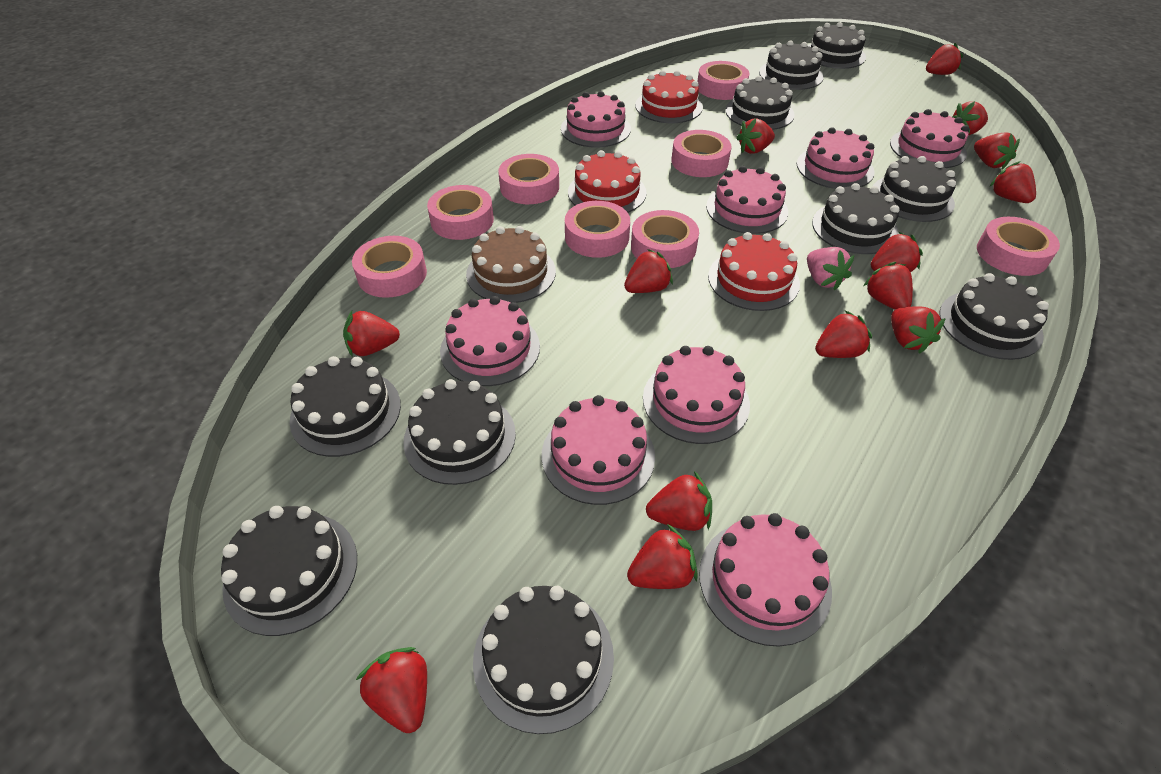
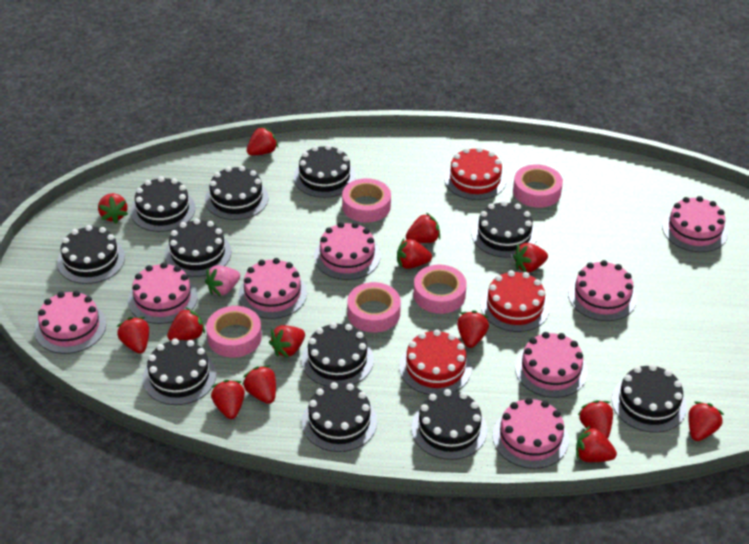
black cake: [221,506,357,636] [290,356,401,457] [403,379,516,485] [473,586,614,734] [725,76,795,130] [759,40,824,90] [808,22,866,69] [812,183,900,254] [872,156,956,222] [939,273,1049,360] = 10 -> [57,225,125,284] [131,176,195,232] [143,338,216,405] [165,218,232,277] [205,166,269,220] [294,145,356,198] [302,322,374,386] [302,382,377,452] [411,389,487,460] [472,201,537,258] [612,364,687,433] = 11
brown cake: [466,226,556,303] = 1 -> none = 0
pink tape: [352,236,427,298] [427,185,494,240] [498,154,559,204] [565,201,630,258] [631,210,699,268] [671,130,732,177] [697,61,750,100] [977,217,1060,276] = 8 -> [206,306,262,358] [342,178,391,223] [347,282,401,332] [413,264,467,314] [513,164,563,208] = 5

